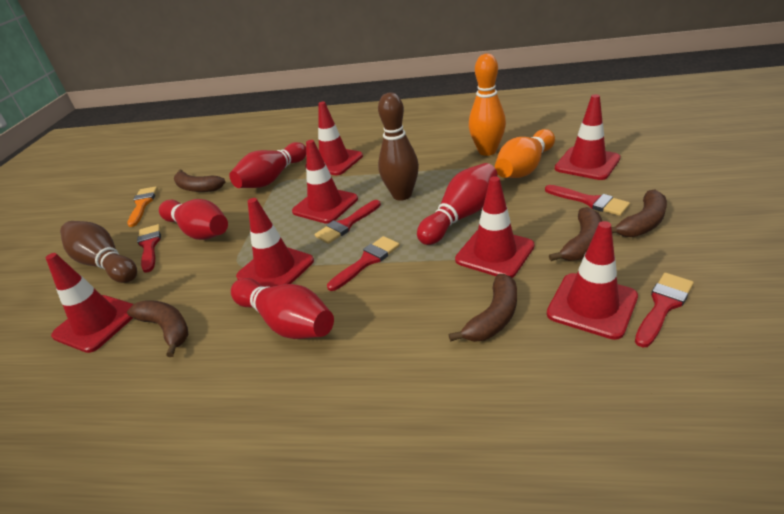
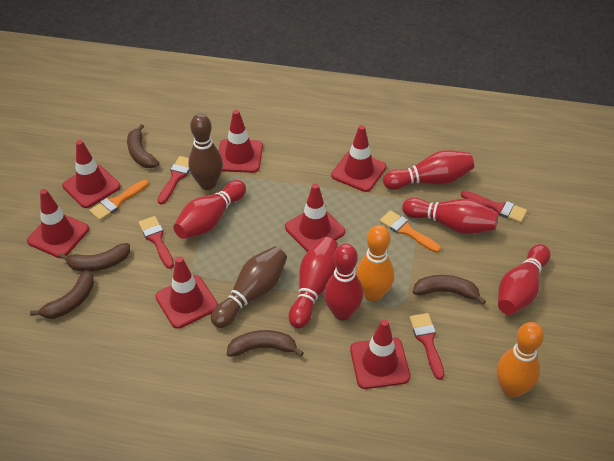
orange brush: [127,186,158,227] = 1 -> [89,180,149,221] [380,210,441,253] = 2
red bowling pin: [159,199,228,240] [229,142,306,188] [231,278,334,339] [417,163,498,245] = 4 -> [173,180,246,239] [289,237,338,328] [324,244,363,321] [383,150,474,190] [402,198,498,234] [498,244,550,315] = 6
red brush: [137,224,161,273] [315,200,381,244] [327,236,400,291] [545,185,630,216] [635,273,694,348] = 5 -> [138,216,174,269] [157,156,190,205] [409,313,444,380] [461,191,527,223] = 4

